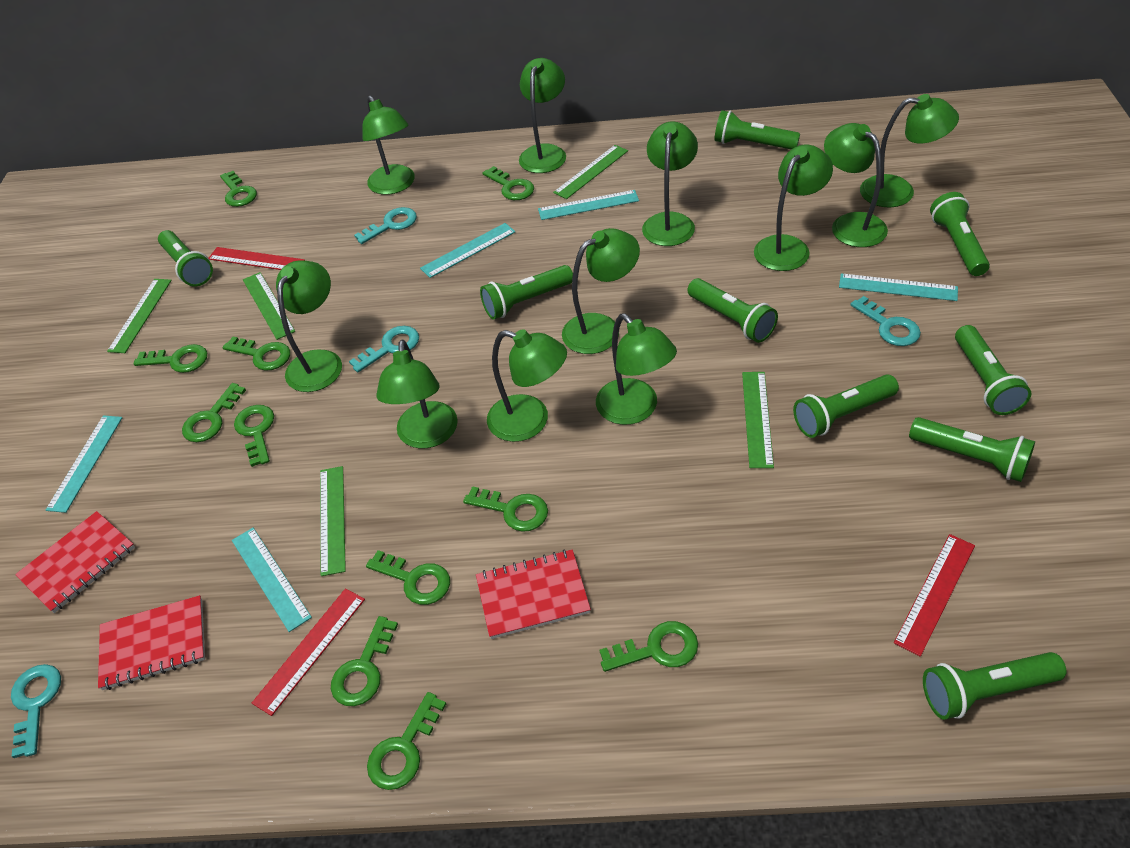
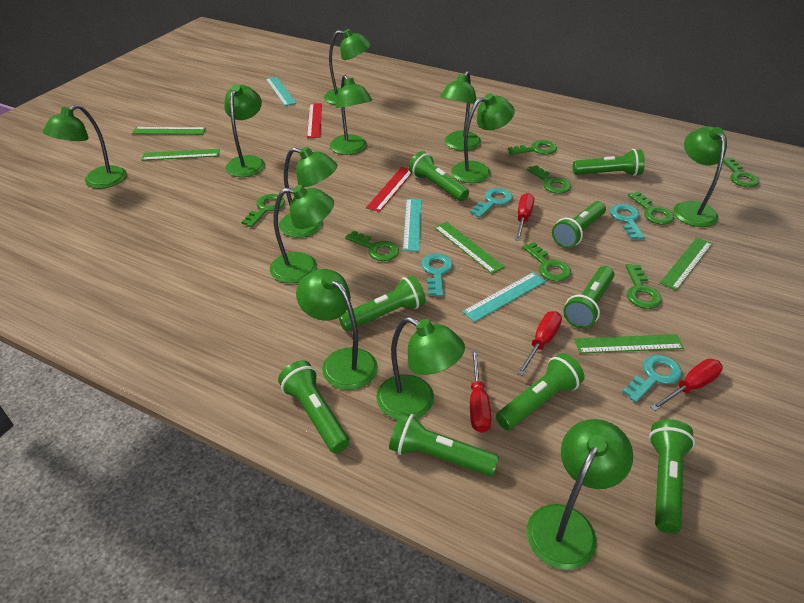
green key: [133,344,207,373] [182,383,246,442] [220,171,257,207] [223,337,290,371] [234,405,274,467] [331,616,398,706] [366,550,450,605] [367,692,446,790] [463,486,548,532] [483,166,534,200] [599,621,698,672] = 11 -> [241,194,285,227] [345,231,399,261] [508,140,557,155] [523,242,571,282] [527,165,571,194] [626,264,661,309] [628,191,674,225] [723,158,759,187] = 8
green lamp: [276,260,342,392] [362,95,415,195] [376,340,458,448] [487,329,567,442] [519,58,566,173] [562,228,640,354] [596,314,677,425] [642,121,698,246] [754,145,833,271] [824,123,888,247] [860,94,959,208] = 11 -> [43,104,127,189] [224,84,265,177] [270,185,334,283] [279,147,337,238] [296,269,378,390] [324,29,371,105] [330,75,372,155] [376,317,465,420] [440,71,481,151] [451,93,515,183] [526,419,633,570] [673,126,727,227] = 12
red notebook: [15,511,135,613] [98,595,205,690] [476,549,591,639] = 3 -> none = 0
red ruler: [209,247,305,270] [252,588,365,716] [894,534,975,657] = 3 -> [307,103,322,138] [366,167,412,212] = 2
red screwdriver: none = 0 -> [470,350,491,433] [515,193,534,241] [517,311,562,376] [650,359,723,411] = 4
turquoise ruler: [46,415,122,513] [232,528,312,632] [420,223,516,278] [538,190,639,220] [839,273,958,301] = 5 -> [266,77,296,106] [403,199,422,252] [462,272,546,322] = 3

